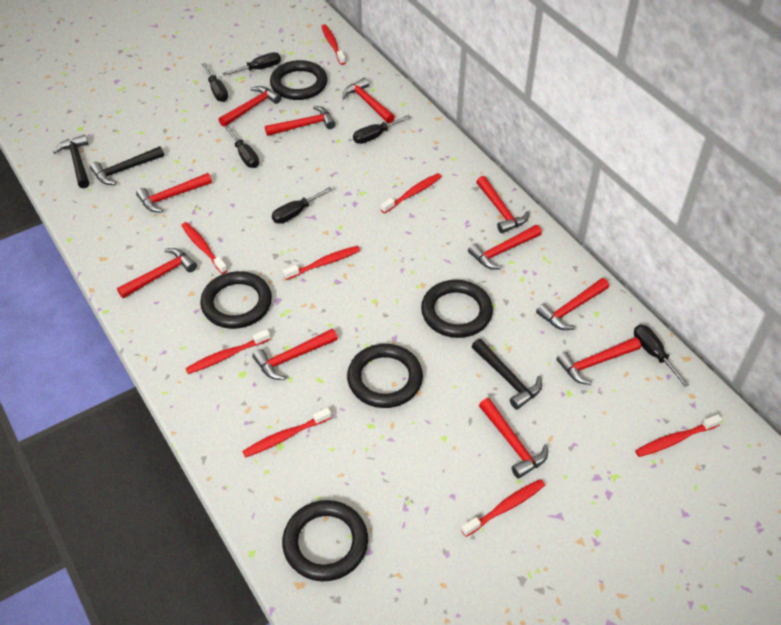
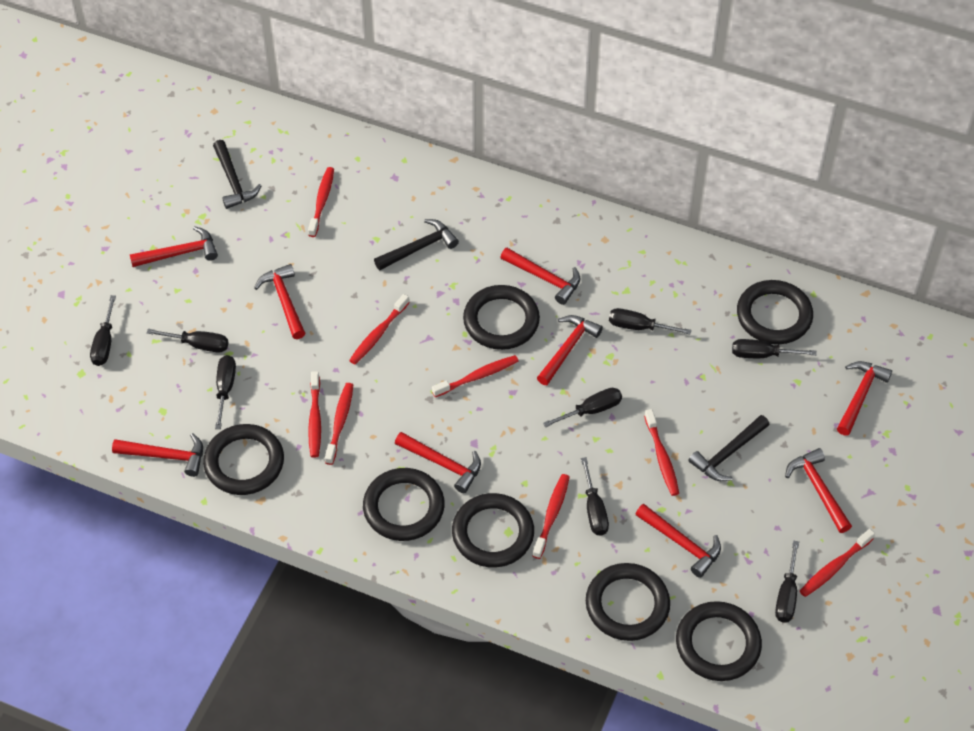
black ring: [200,271,272,329] [270,60,328,100] [282,500,368,581] [347,344,423,408] [421,280,493,338] = 5 -> [203,424,284,495] [363,468,445,541] [452,493,534,567] [463,285,540,350] [586,563,670,641] [676,601,762,681] [737,280,813,344] = 7
black screwdriver: [202,63,228,102] [222,52,281,76] [225,126,259,168] [272,187,333,224] [353,115,411,144] [634,325,689,387] = 6 -> [90,295,116,366] [147,329,229,352] [215,355,236,429] [543,388,622,427] [581,457,609,536] [609,308,691,334] [732,339,817,358] [775,540,799,623] = 8
red hammer: [117,248,197,299] [136,173,212,212] [219,86,281,127] [252,329,338,380] [265,106,336,136] [343,78,395,123] [468,225,542,269] [476,176,529,233] [479,398,548,479] [536,278,609,330] [557,337,641,385] = 11 -> [112,433,203,477] [130,226,218,267] [254,264,305,339] [395,432,481,493] [500,248,580,305] [537,315,603,385] [635,504,721,578] [785,448,852,533] [837,361,892,436] = 9

